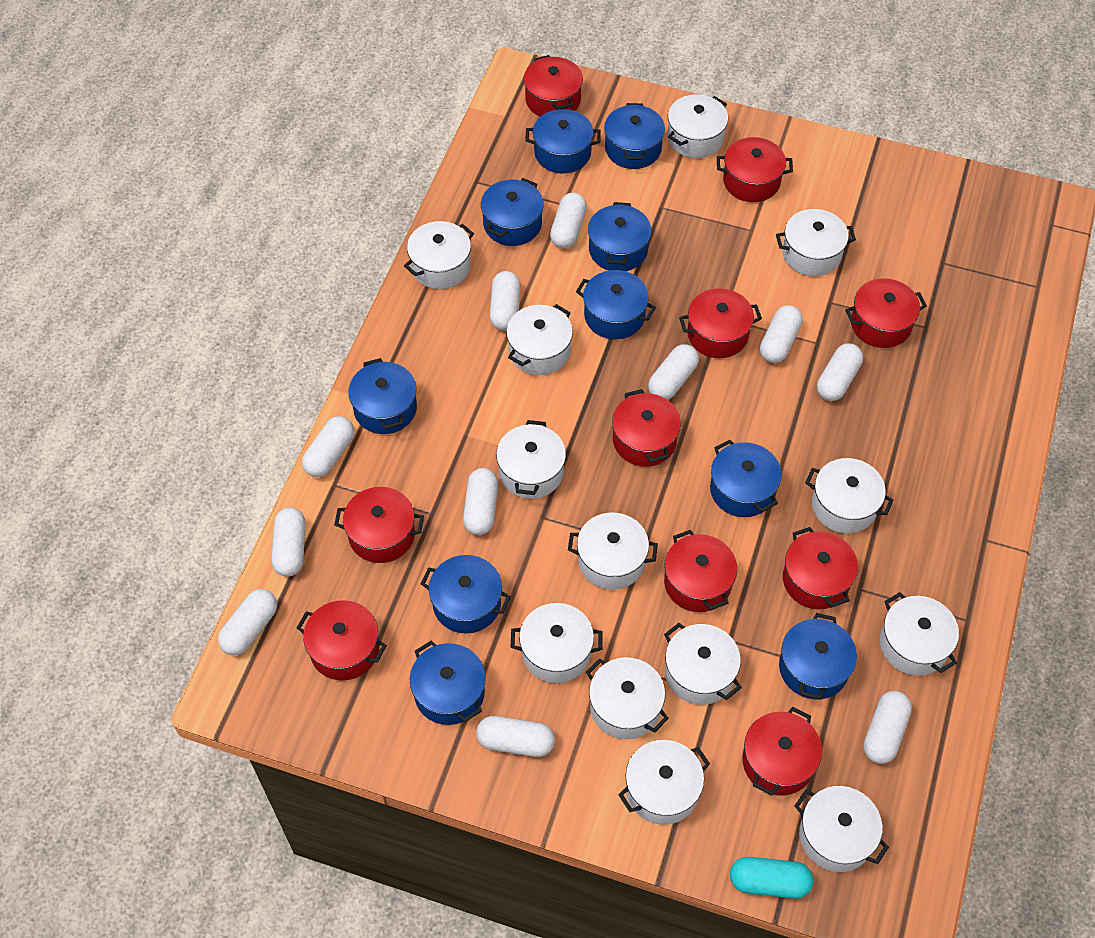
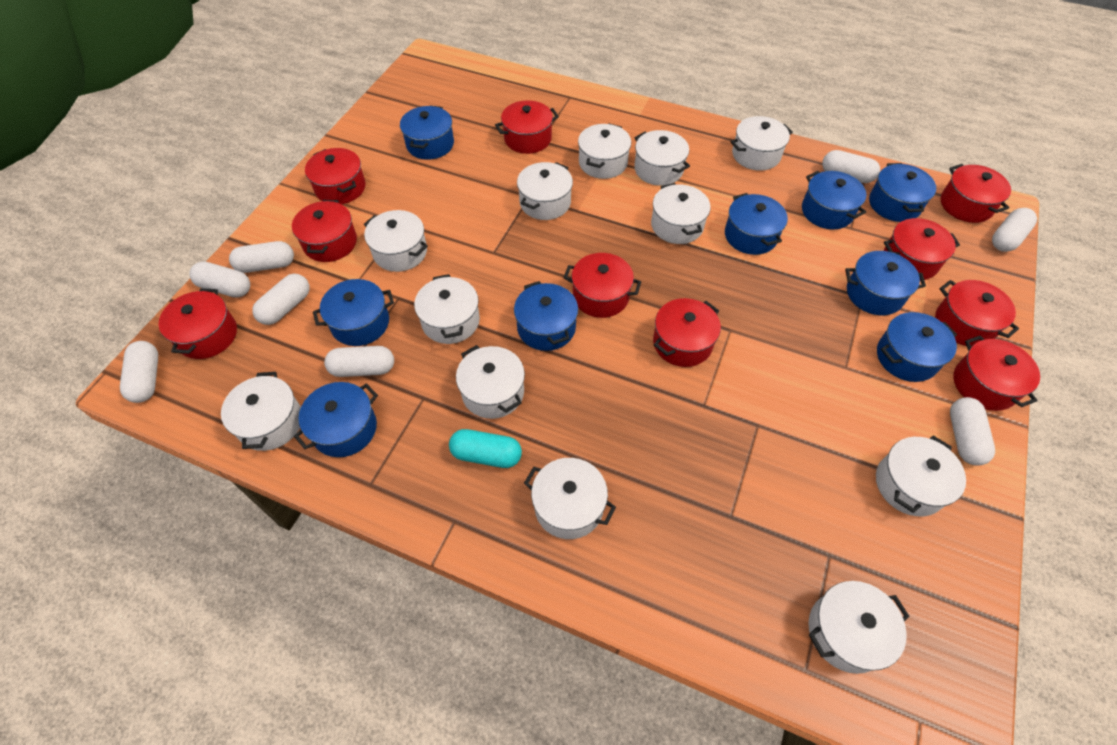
blue pot: [348,358,417,434] [410,640,486,725] [421,555,511,634] [481,178,544,246] [525,109,601,174] [576,270,656,339] [588,202,651,271] [604,103,665,169] [710,440,782,517] [779,613,857,700] = 10 -> [294,382,378,457] [313,279,394,346] [400,105,454,160] [514,281,578,351] [725,193,788,255] [802,171,866,229] [845,251,926,315] [869,163,936,222] [877,312,957,382] = 9
white capsule: [218,589,277,656] [271,508,306,576] [302,416,354,477] [463,468,498,535] [476,716,555,757] [490,271,520,331] [550,193,587,249] [648,344,699,400] [760,305,803,363] [817,343,863,401] [863,691,912,764] = 11 -> [120,341,158,403] [189,262,250,298] [229,241,294,273] [252,274,310,325] [324,346,394,377] [822,150,880,183] [950,397,995,466] [992,208,1037,252] = 8
white pot: [404,221,474,289] [496,420,566,499] [506,304,573,375] [511,603,603,683] [568,513,658,590] [586,657,669,739] [619,740,710,825] [664,623,742,705] [668,94,728,158] [776,209,856,276] [794,786,889,872] [805,458,893,533] [880,592,959,676] = 13 -> [221,372,301,451] [364,210,428,272] [414,274,480,344] [456,345,525,419] [517,162,573,220] [524,458,616,539] [578,123,631,179] [634,130,690,186] [651,183,711,244] [730,116,793,171] [808,581,910,674] [876,436,966,516] = 12

